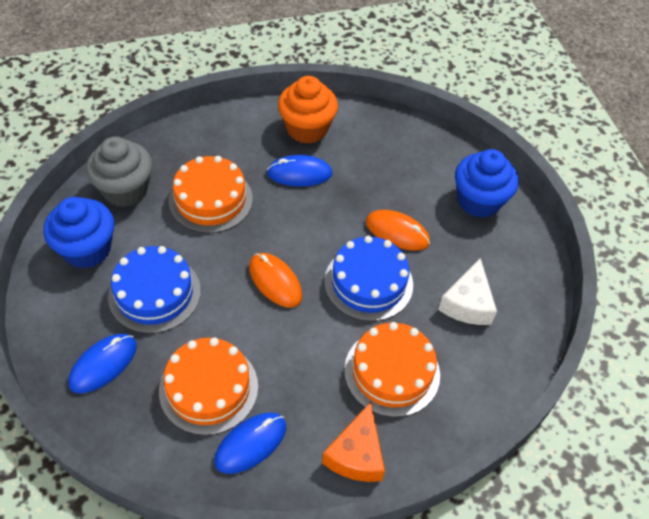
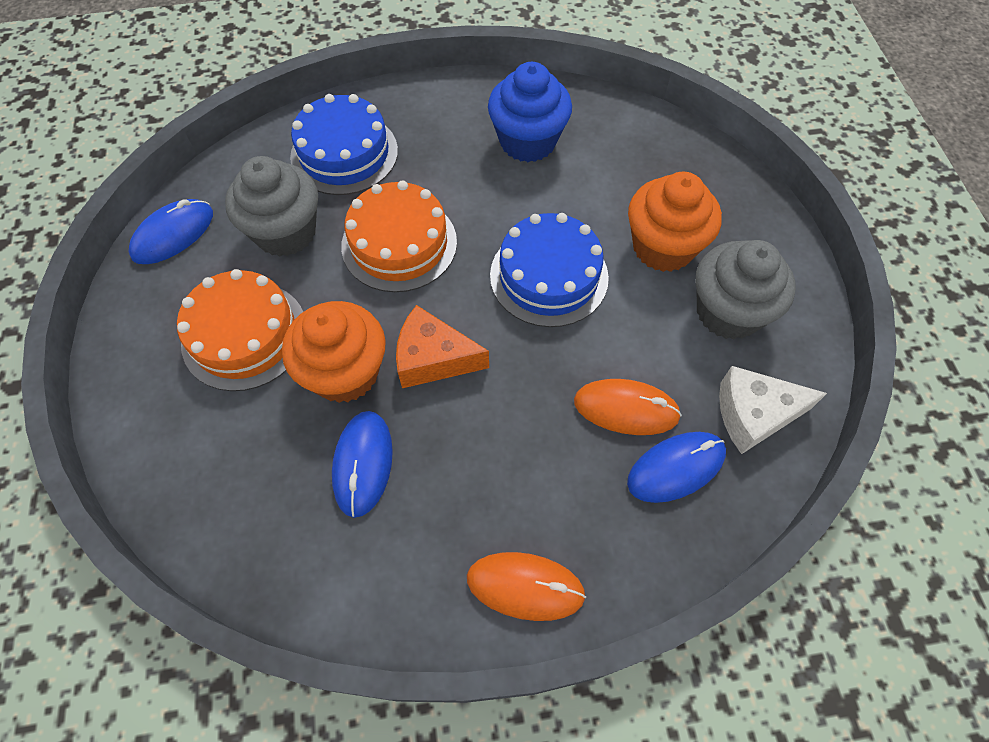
blue cupcake: [43,197,114,268] [455,149,519,218] = 2 -> [488,62,572,162] = 1
grey cupcake: [86,137,152,207] = 1 -> [225,156,318,257] [696,240,796,340] = 2
orange cake: [159,338,258,435] [169,156,253,233] [344,322,440,417] = 3 -> [177,269,303,391] [341,180,457,292] = 2
orange cupcake: [278,76,338,144] = 1 -> [282,301,386,403] [628,172,722,272] = 2

